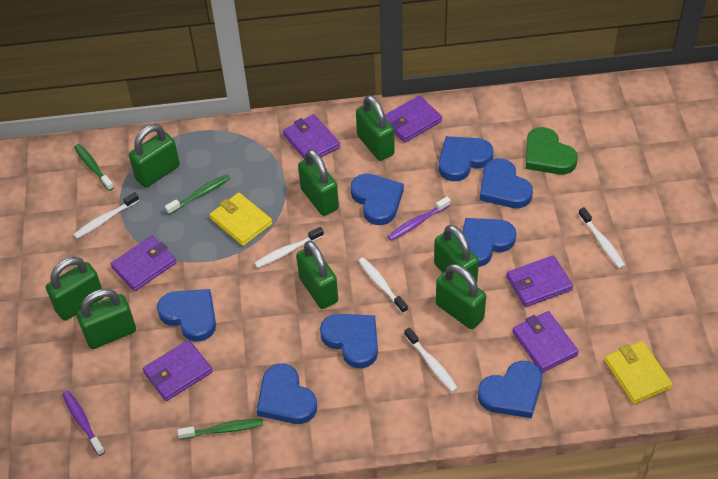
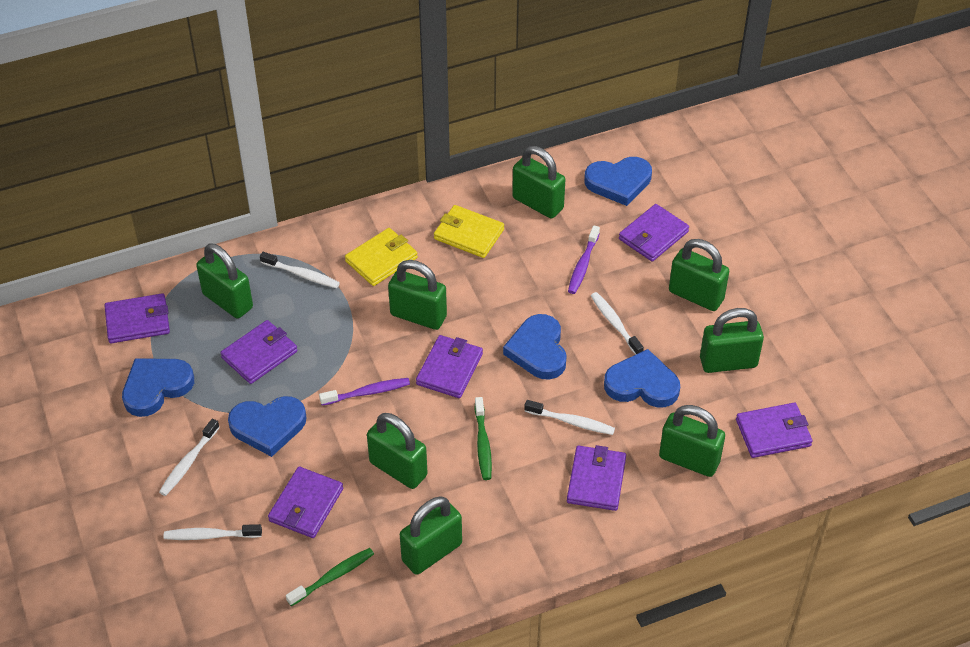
blue heart: [157,289,216,342] [257,364,317,424] [320,314,378,369] [350,174,404,225] [439,136,494,181] [462,218,516,267] [478,361,542,418] [479,158,533,208] = 8 -> [122,358,194,417] [228,396,306,457] [503,314,567,380] [584,157,652,206] [604,349,680,408] = 5
green heart: [526,127,578,175] = 1 -> none = 0
green toothbrush: [74,144,114,191] [165,174,230,215] [177,419,263,440] = 3 -> [286,548,374,606] [475,397,492,480] = 2
purple wallet: [110,235,176,291] [143,340,213,401] [283,114,340,159] [385,96,442,143] [506,255,573,307] [512,311,579,373] = 6 -> [104,293,170,343] [220,320,297,384] [268,467,343,538] [416,335,483,398] [567,445,626,511] [619,204,689,262] [736,403,813,458] = 7

